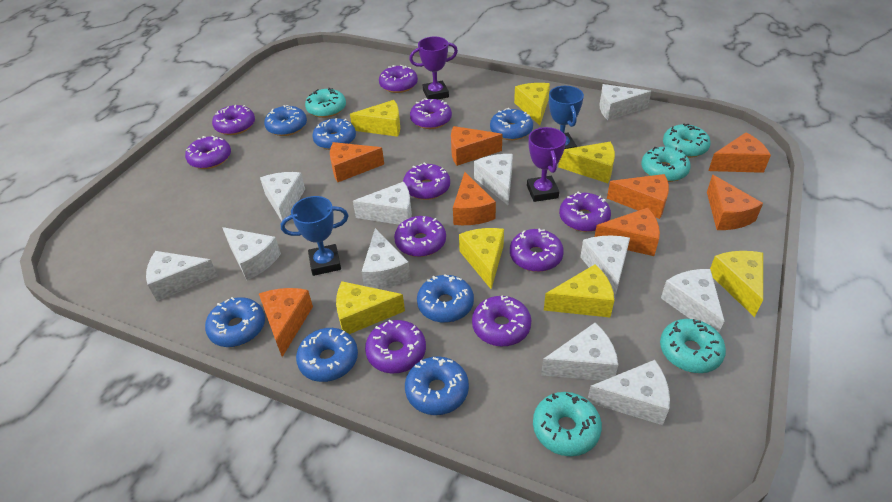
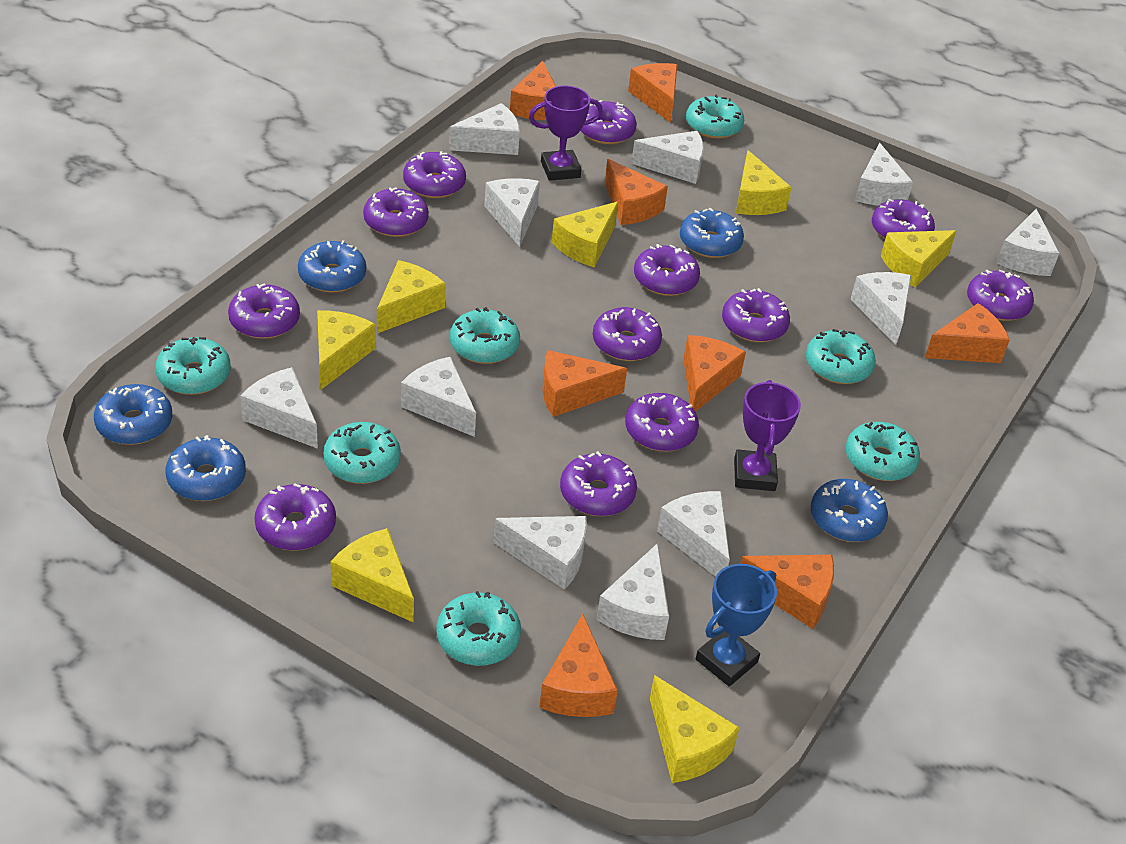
blue donut: [205,297,265,347] [264,105,307,136] [296,328,358,382] [312,118,356,150] [405,356,469,415] [417,274,474,323] [490,108,533,140] = 7 -> [94,384,172,445] [166,435,246,501] [298,240,366,293] [680,208,744,258] [811,479,888,542] = 5
blue trophy: [281,196,349,276] [549,86,584,149] = 2 -> [696,564,777,686] = 1
purple donut: [185,135,231,169] [212,105,255,135] [365,320,426,373] [379,65,418,93] [394,216,446,257] [403,162,450,200] [410,98,452,129] [472,296,531,346] [510,228,564,272] [559,192,611,232] = 10 -> [228,283,300,339] [255,483,336,550] [363,187,429,237] [403,151,466,198] [560,451,637,516] [580,100,637,144] [593,307,662,361] [625,393,699,451] [634,244,700,296] [722,288,790,342] [872,199,935,239] [967,270,1034,321] = 12
turquoise donut: [305,88,346,118] [533,392,602,456] [641,147,691,182] [660,319,726,373] [663,123,711,158] = 5 -> [155,337,231,395] [323,422,401,484] [436,591,521,666] [450,307,520,364] [686,95,744,139] [806,329,876,384] [846,422,920,481] = 7

